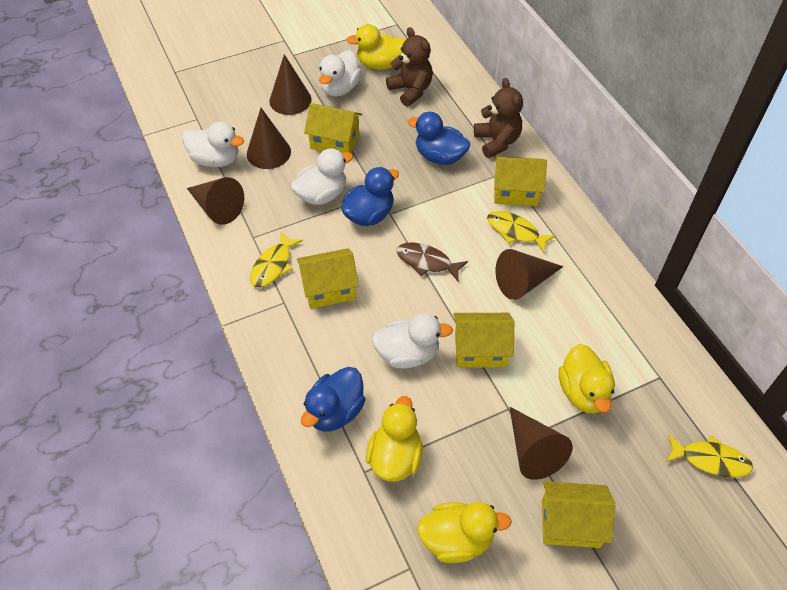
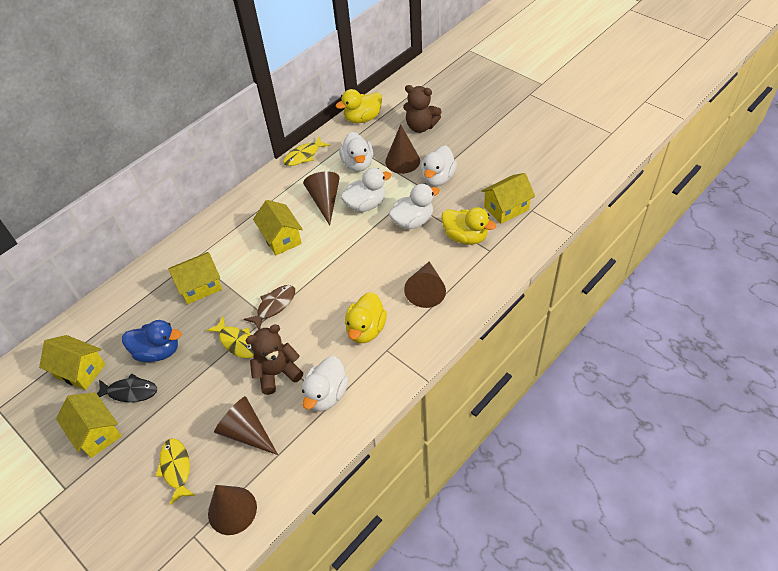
black fish: none = 0 -> [97,374,157,402] = 1
blue duck: [301,367,366,431] [341,167,399,226] [407,112,470,165] = 3 -> [122,320,182,362] = 1
white duck: [182,122,244,167] [291,148,353,205] [319,50,362,97] [371,313,453,369] = 4 -> [302,356,349,411] [339,132,373,172] [341,168,392,212] [389,184,440,229] [421,145,457,186] = 5
yellow duck: [347,24,406,69] [366,396,423,482] [417,502,512,563] [559,344,615,414] = 4 -> [335,89,382,123] [345,292,387,343] [441,207,496,245] = 3

